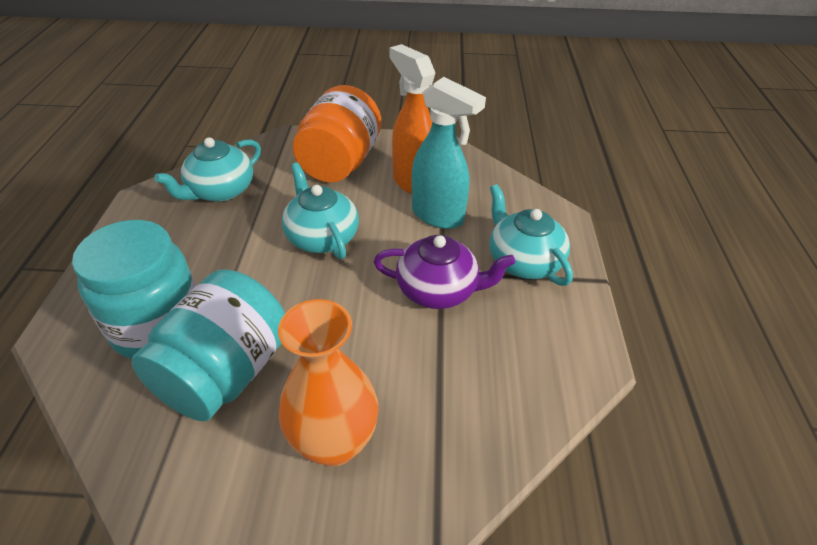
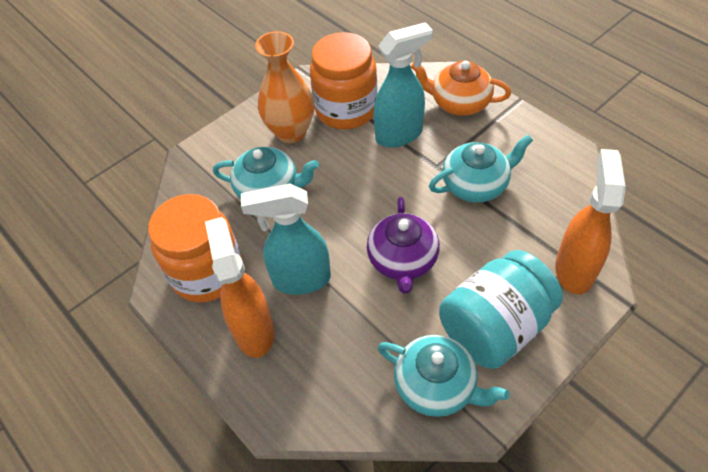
orange jar: [293,85,381,182] = 1 -> [148,194,242,302] [310,32,378,129] = 2
orange spray bottle: [389,44,435,194] = 1 -> [205,217,274,358] [555,149,626,295] = 2
orange teapot: none = 0 -> [411,61,511,116] = 1
turquoise jar: [72,220,196,359] [131,270,285,422] = 2 -> [439,250,563,369] = 1
turquoise spray bottle: [411,77,486,229] = 1 -> [241,184,331,295] [374,22,433,148] = 2

